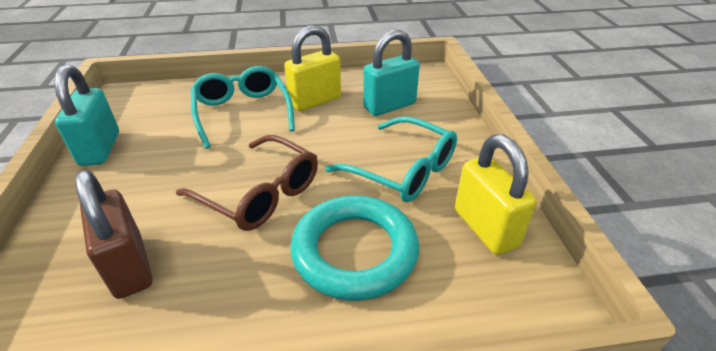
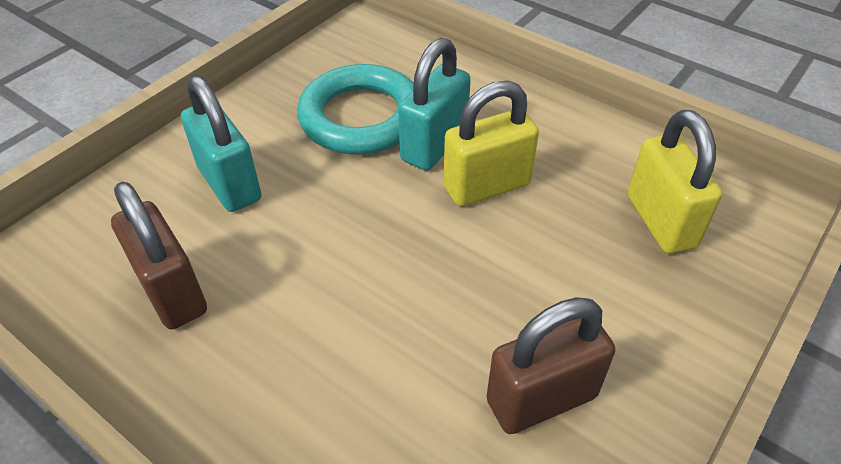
brown glasses: [176,135,318,231] = 1 -> none = 0
brown padlock: [75,170,153,299] = 1 -> [111,182,207,329] [486,297,615,434] = 2
turquoise glasses: [191,66,295,149] [325,116,457,202] = 2 -> none = 0

